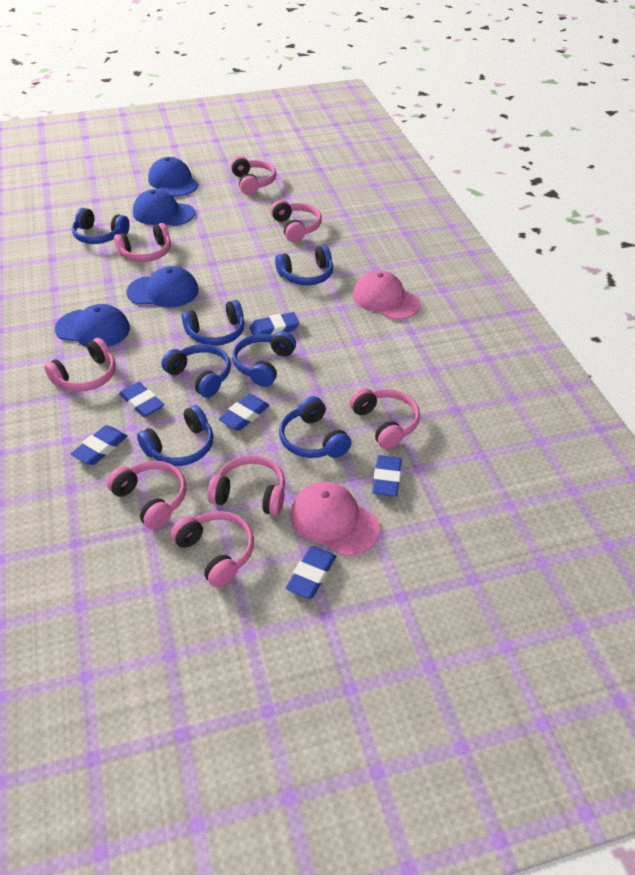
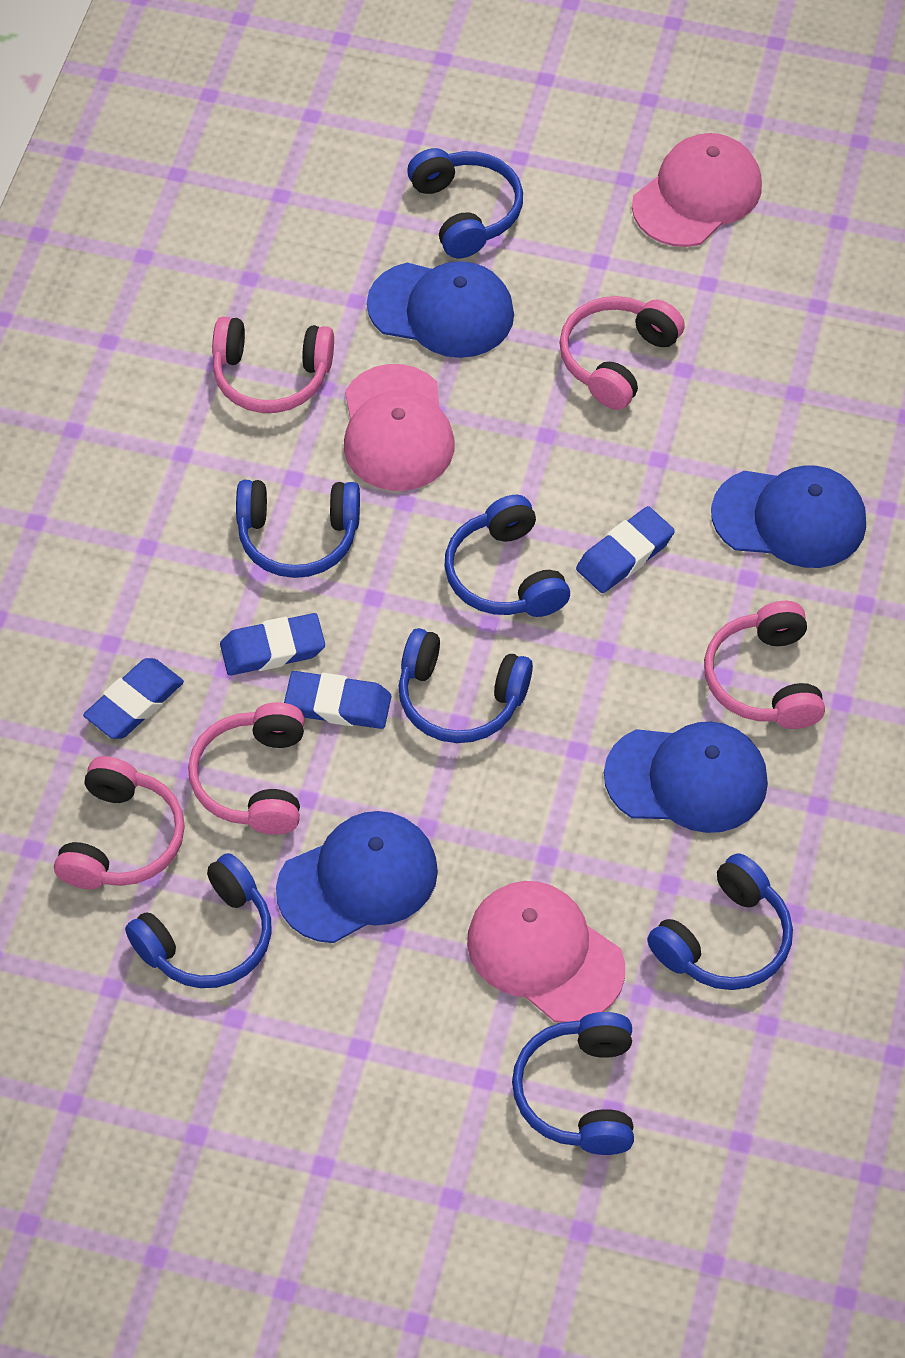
blue eraser: [71,425,127,465] [119,382,164,417] [218,394,270,431] [249,312,299,335] [286,546,336,599] [372,455,402,496] = 6 -> [83,658,184,739] [220,613,325,676] [284,671,391,729] [576,506,675,593] = 4
pink cap: [291,482,380,556] [353,270,420,320] = 2 -> [344,364,454,491] [467,881,625,1023] [632,133,762,247] = 3
pink headphones: [44,338,116,391] [107,461,186,530] [114,223,171,262] [171,511,254,588] [207,455,285,516] [230,156,277,195] [271,200,322,242] [349,388,420,449] = 8 -> [54,756,185,889] [188,702,305,835] [212,316,334,413] [559,296,685,410] [704,601,825,729] = 5

